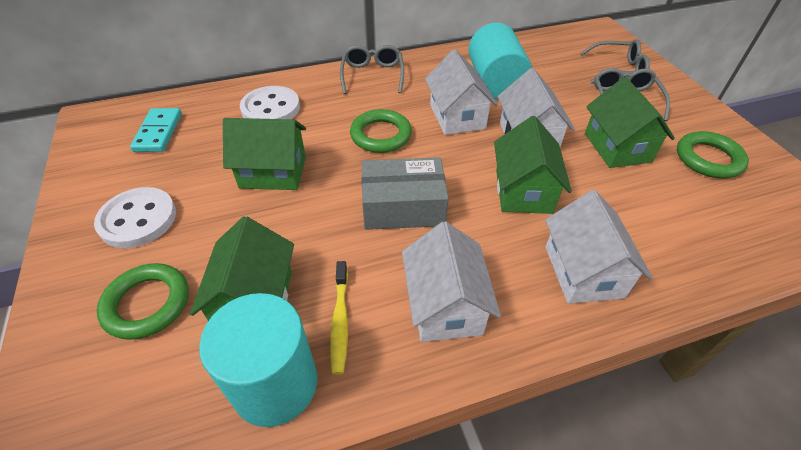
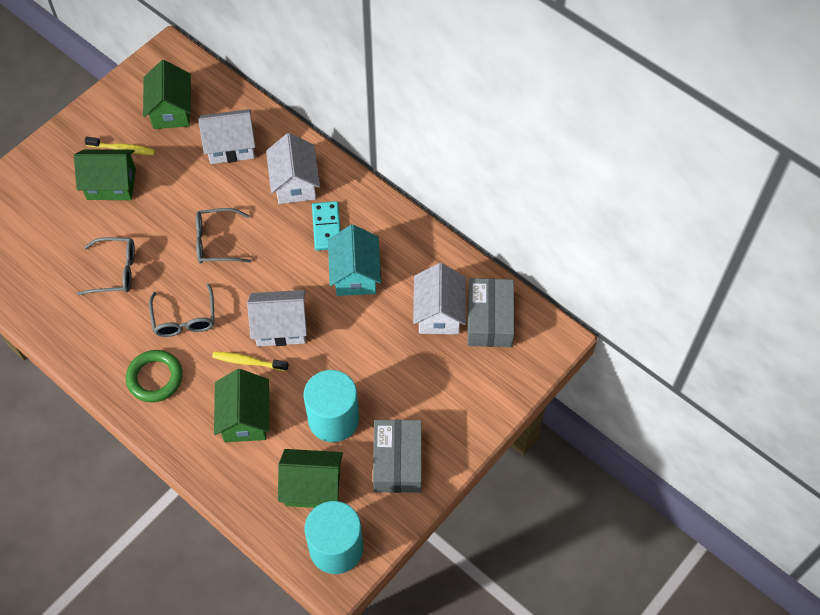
green ring: [96,263,189,340] [350,109,412,153] [677,131,749,178] = 3 -> [126,350,183,402] = 1
grey box: [362,157,449,230] = 1 -> [373,420,422,493] [467,278,515,347] = 2
turquoise house: none = 0 -> [328,224,381,296] = 1
white button: [94,187,176,248] [240,86,300,119] = 2 -> none = 0
yellow toothbrush: [330,261,348,375] = 1 -> [84,137,155,155] [212,351,289,371] = 2

